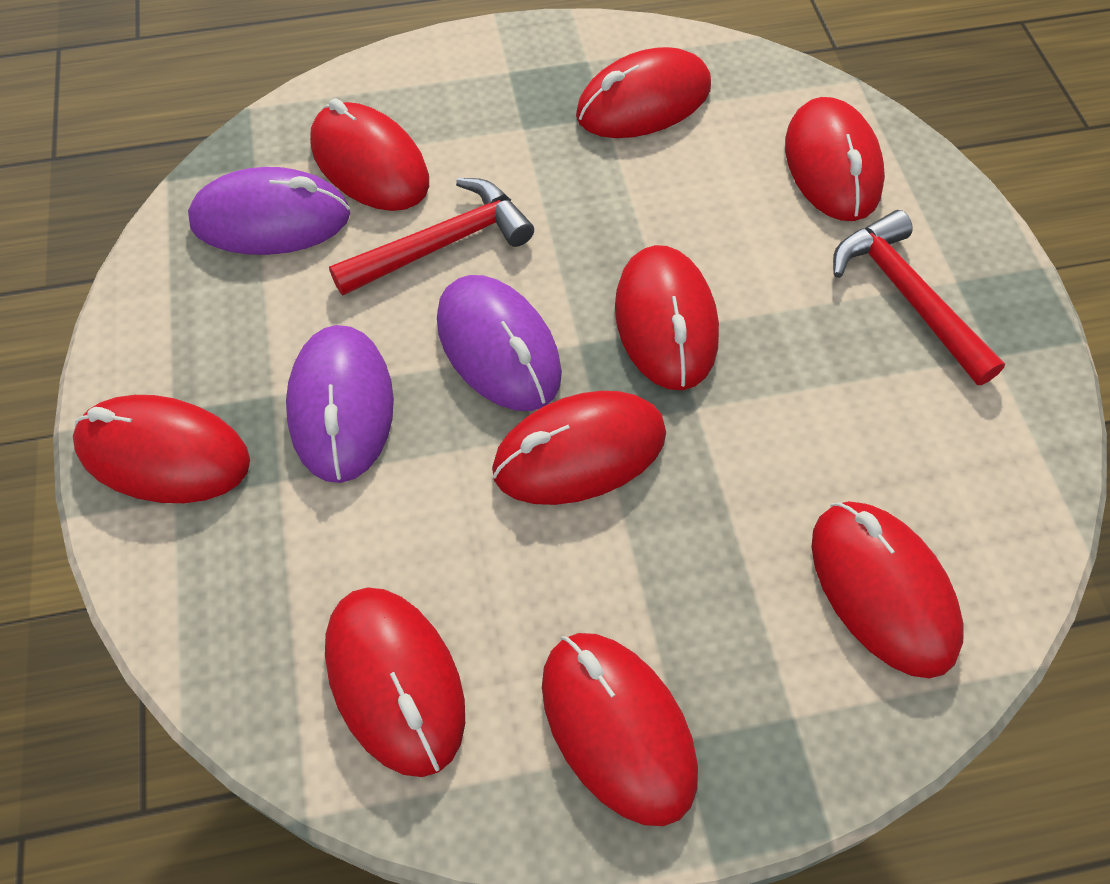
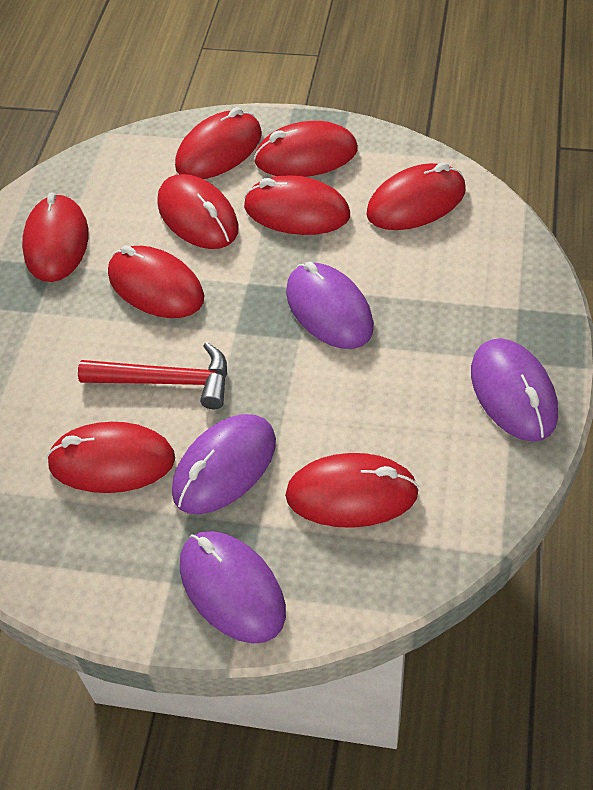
purple mouse: [188,167,350,255] [286,325,394,483] [437,275,562,411] = 3 -> [172,414,276,514] [180,531,286,644] [286,262,374,349] [471,338,558,442] = 4
red hammer: [329,178,534,295] [833,210,1005,385] = 2 -> [78,342,227,409] = 1

